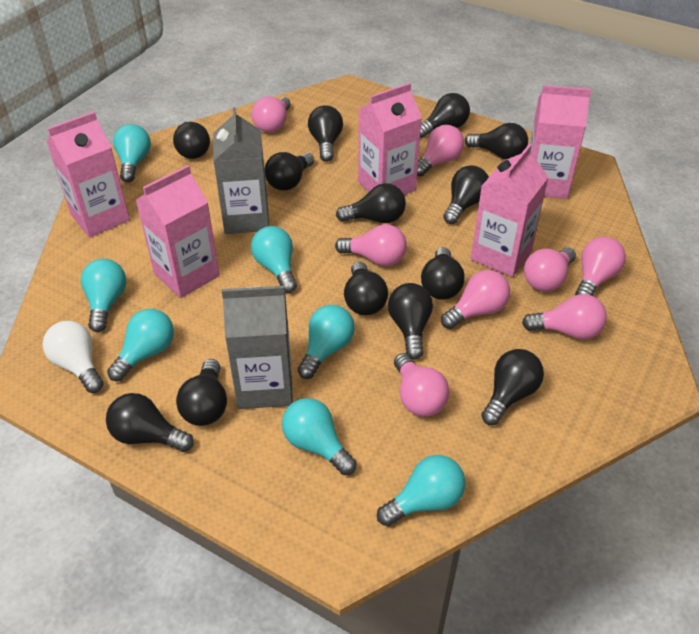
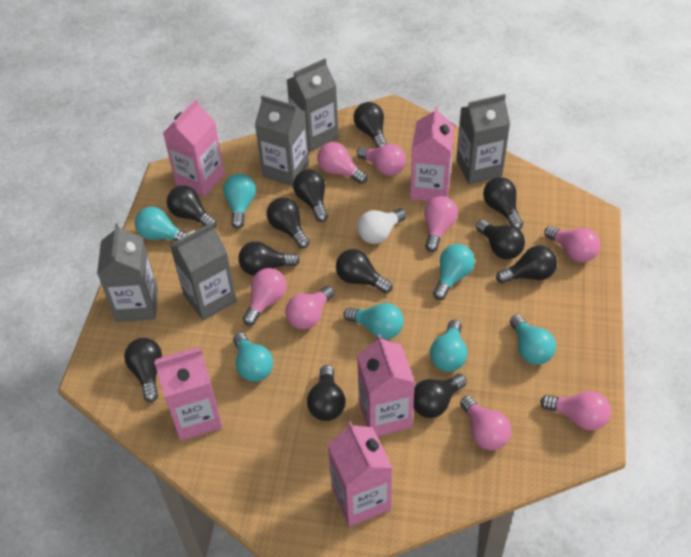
black light bulb: [106,393,194,452] [173,121,210,159] [176,359,227,426] [265,152,314,190] [308,105,343,162] [336,183,406,223] [344,261,388,315] [388,283,433,360] [420,93,470,138] [421,247,465,300] [443,165,489,224] [465,123,528,160] [481,349,544,425] = 13 -> [124,338,162,402] [167,185,217,228] [238,241,300,276] [267,197,310,249] [293,169,328,222] [307,365,345,421] [336,249,393,293] [354,102,388,148] [413,374,467,418] [476,220,525,259] [483,177,523,230] [496,245,557,284] = 12
grey carton: [213,107,269,234] [222,286,293,409] = 2 -> [97,223,158,322] [170,222,237,320] [255,95,309,186] [287,58,339,152] [456,94,510,184] = 5

